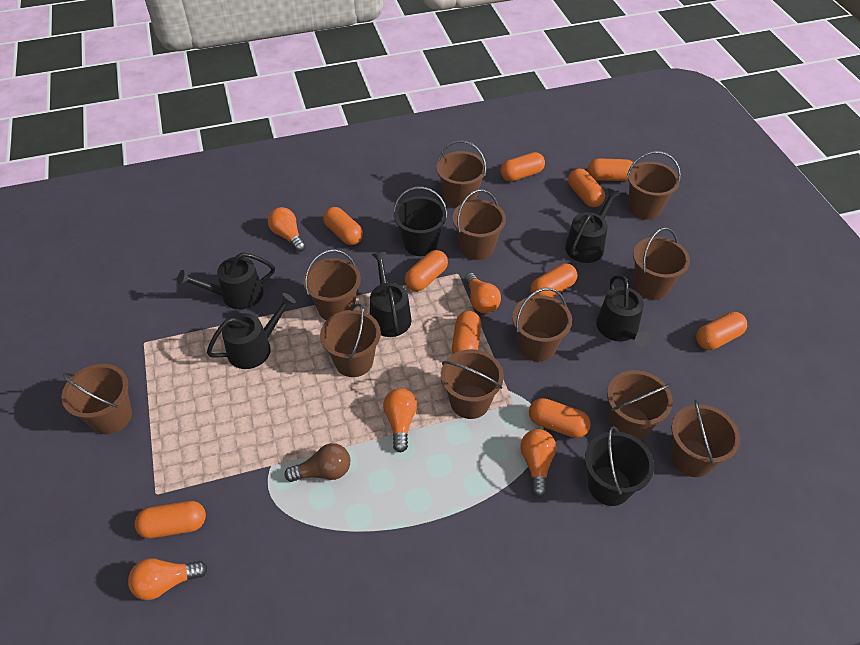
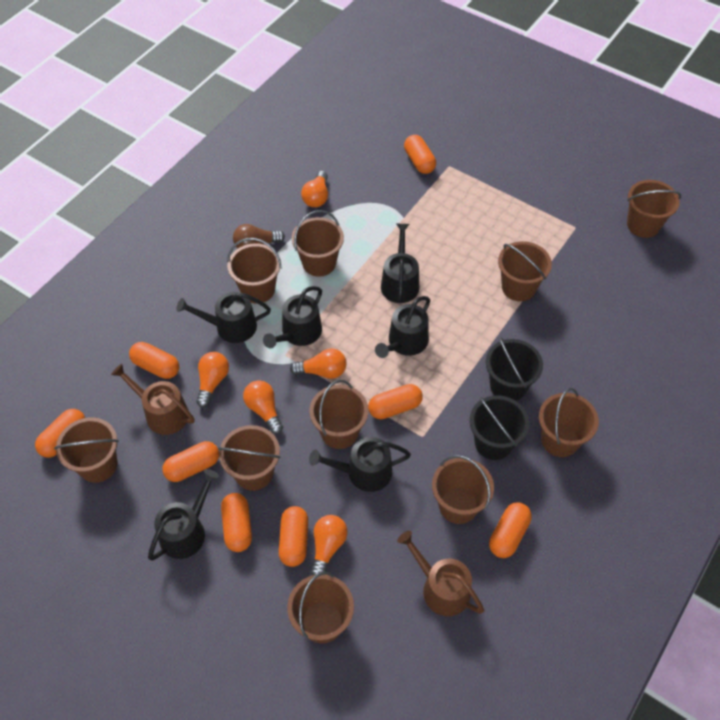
black watering can: [177,252,275,309] [207,293,296,369] [370,252,412,337] [565,188,620,263] [596,275,651,347] = 5 -> [148,469,220,561] [176,292,271,343] [263,286,322,348] [309,437,411,492] [375,296,430,358] [381,224,419,303] = 6
brown bucket: [62,364,132,434] [303,249,361,320] [320,303,381,377] [436,140,487,208] [441,349,504,419] [452,189,506,260] [512,288,572,362] [607,370,673,440] [627,151,681,220] [633,227,690,300] [670,399,740,477] = 11 -> [54,417,119,483] [218,425,281,491] [227,238,281,303] [287,572,354,644] [292,210,344,277] [310,380,368,449] [432,455,494,524] [498,241,552,301] [539,388,599,457] [627,180,681,238] = 10
brown watering can: none = 0 -> [111,364,195,435] [397,531,484,616] = 2
orange capsule: [134,501,206,539] [323,207,363,245] [405,250,448,291] [452,311,481,354] [500,152,545,182] [529,398,591,438] [530,263,577,297] [568,168,605,207] [587,158,635,181] [696,312,747,350] = 10 -> [35,409,85,457] [129,342,179,379] [162,441,219,482] [221,493,252,552] [279,506,308,567] [368,384,423,419] [404,135,436,174] [489,502,532,558] = 8

